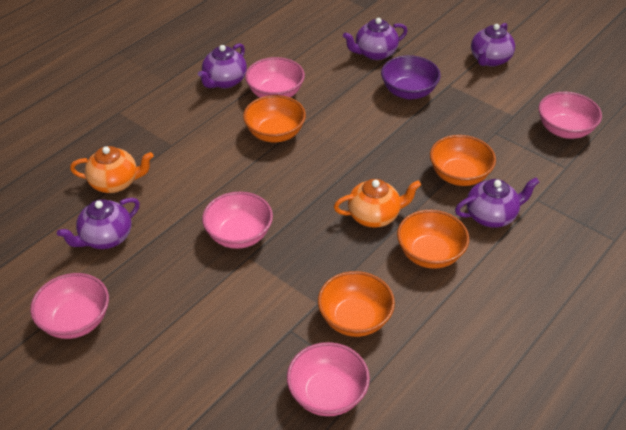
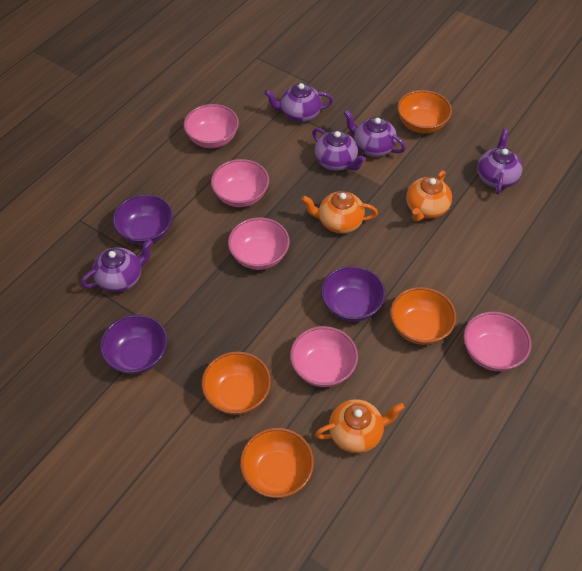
orange teapot: [70,146,154,193] [334,179,421,228] = 2 -> [302,191,378,234] [315,399,405,453] [406,170,452,221] = 3
purple bowl: [381,55,441,99] = 1 -> [100,314,168,374] [112,194,173,245] [321,266,386,322] = 3

